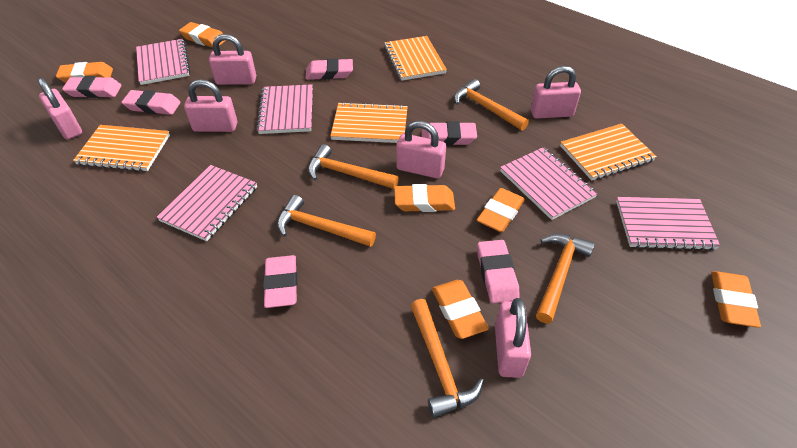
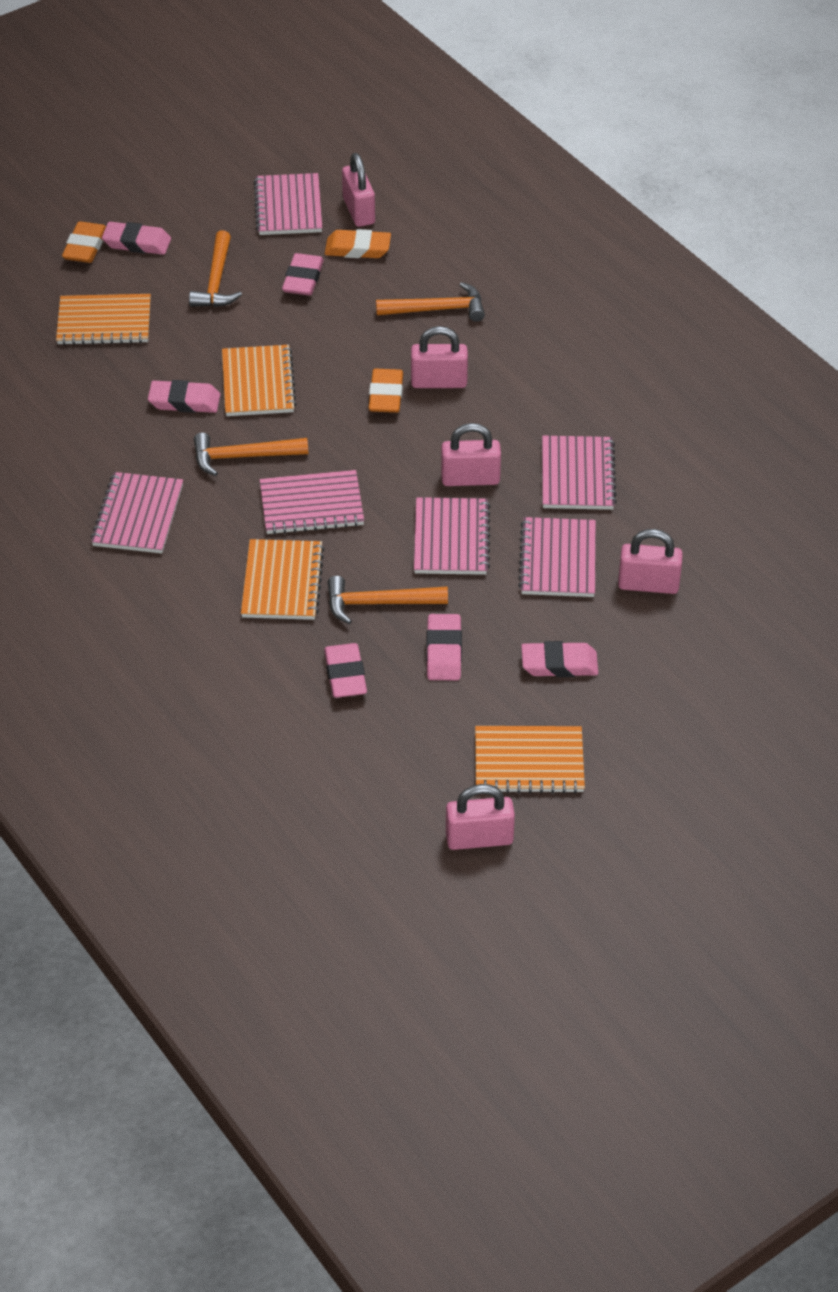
orange eraser: [56,62,113,83] [179,22,226,48] [394,184,455,212] [432,280,489,339] [477,188,525,232] [711,271,761,328] = 6 -> [62,221,106,263] [325,229,391,258] [369,369,403,413] = 3
orange hammer: [277,195,376,247] [308,144,399,189] [411,299,484,418] [454,79,529,131] [536,234,595,323] = 5 -> [189,230,242,307] [194,433,308,476] [328,576,448,624] [376,282,485,322] = 4
pink notebook: [136,39,190,85] [157,165,257,241] [256,84,313,134] [500,147,598,220] [616,197,720,250] = 5 -> [91,472,183,553] [254,173,322,235] [260,470,364,535] [414,497,490,575] [518,517,596,597] [542,435,617,510] = 6
pink padlock: [38,78,82,140] [184,79,237,132] [209,34,256,85] [396,121,446,178] [495,298,531,378] [530,66,581,119] = 6 -> [342,153,375,227] [411,326,468,388] [441,423,501,486] [446,784,515,850] [618,529,683,594] = 5

